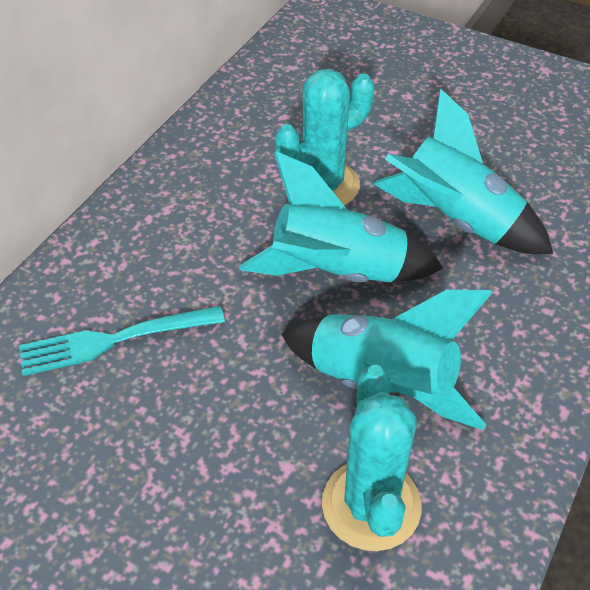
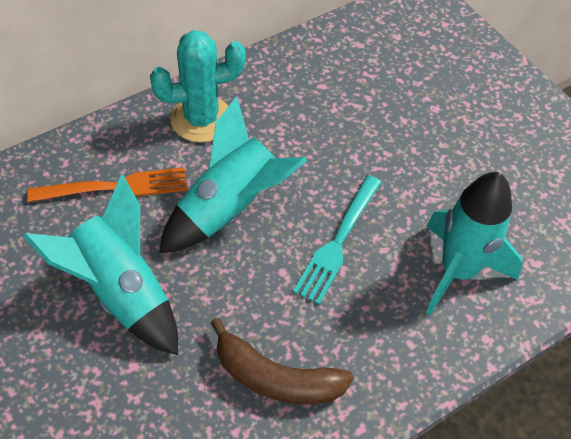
brown banana: none = 0 -> [211,318,353,404] = 1
orange fork: none = 0 -> [28,167,187,202] = 1
turquoise cactus: [275,69,375,206] [322,365,422,551] = 2 -> [150,30,246,143] = 1

